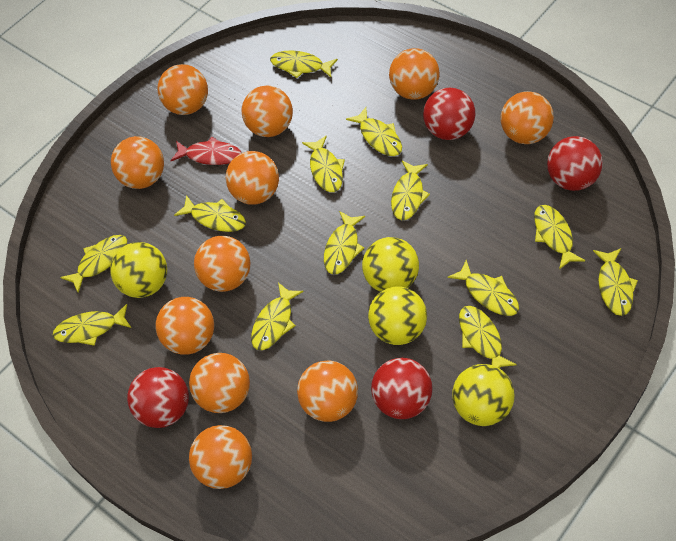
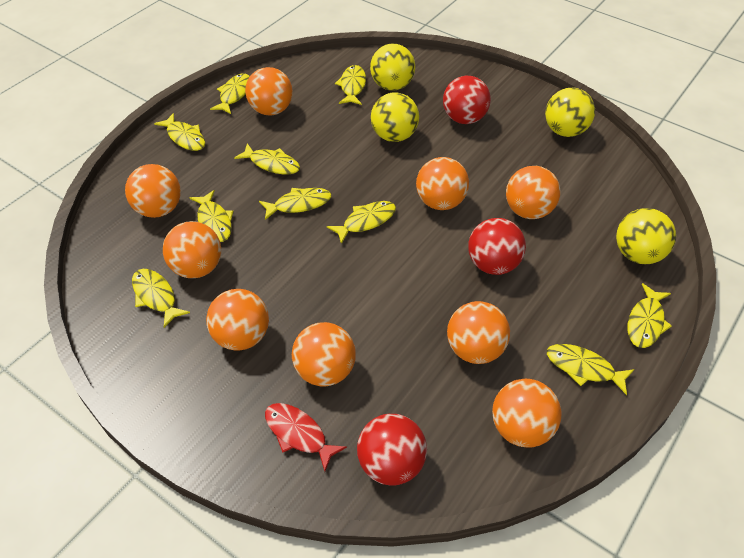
orange ball: [111,136,164,189] [156,297,214,355] [158,64,208,115] [189,353,250,413] [189,425,252,489] [194,236,250,292] [226,151,279,205] [242,86,293,137] [297,360,358,422] [389,48,440,100] [501,91,554,144] = 11 -> [125,164,181,218] [163,221,221,278] [206,289,269,351] [245,67,293,116] [292,322,356,386] [416,157,469,210] [447,301,510,364] [492,379,562,448] [506,166,560,219] = 9
red ball: [127,367,189,428] [371,358,432,419] [423,88,476,140] [547,136,603,191] = 4 -> [357,414,427,486] [443,76,491,124] [468,218,526,275] = 3
yellow fish: [53,304,131,346] [60,235,127,293] [174,195,246,232] [251,283,304,350] [270,51,338,78] [302,135,345,192] [324,211,365,274] [346,107,402,156] [391,161,430,220] [448,260,519,316] [459,306,517,368] [534,205,585,269] [593,248,638,316] = 13 -> [132,269,190,328] [154,113,205,151] [190,190,233,242] [210,73,250,114] [234,143,300,174] [259,188,331,220] [327,201,396,244] [335,65,366,105] [547,344,634,395] [628,283,672,348] = 10

